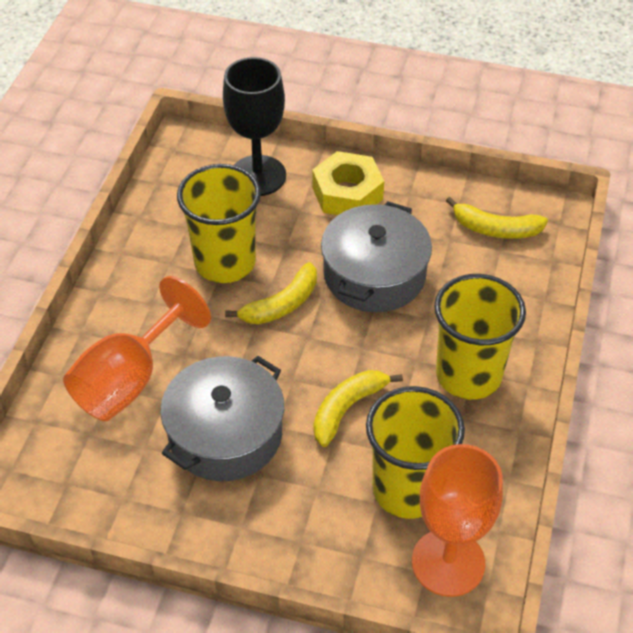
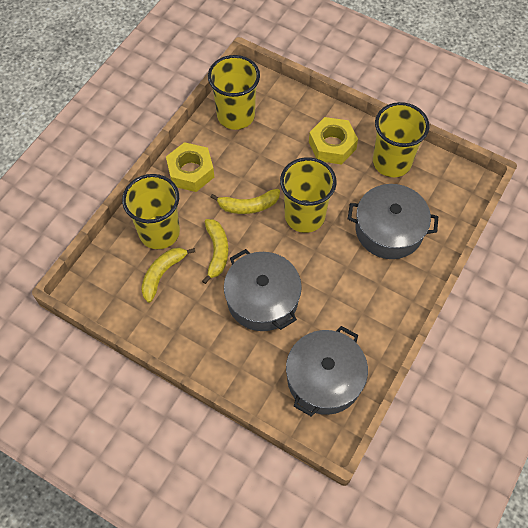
black goblet: [223,57,286,196] = 1 -> none = 0
grey pot: [160,356,284,481] [321,201,432,312] = 2 -> [224,249,302,331] [286,326,368,417] [348,184,438,259] = 3
orange goblet: [63,276,211,421] [412,444,503,597] = 2 -> none = 0
yellow cup: [177,164,261,283] [366,386,465,519] [434,274,526,400] = 3 -> [122,174,180,249] [208,55,260,130] [280,157,337,233] [373,102,429,177] = 4
yellow nut: [312,151,384,215] = 1 -> [166,142,214,192] [309,117,358,165] = 2

